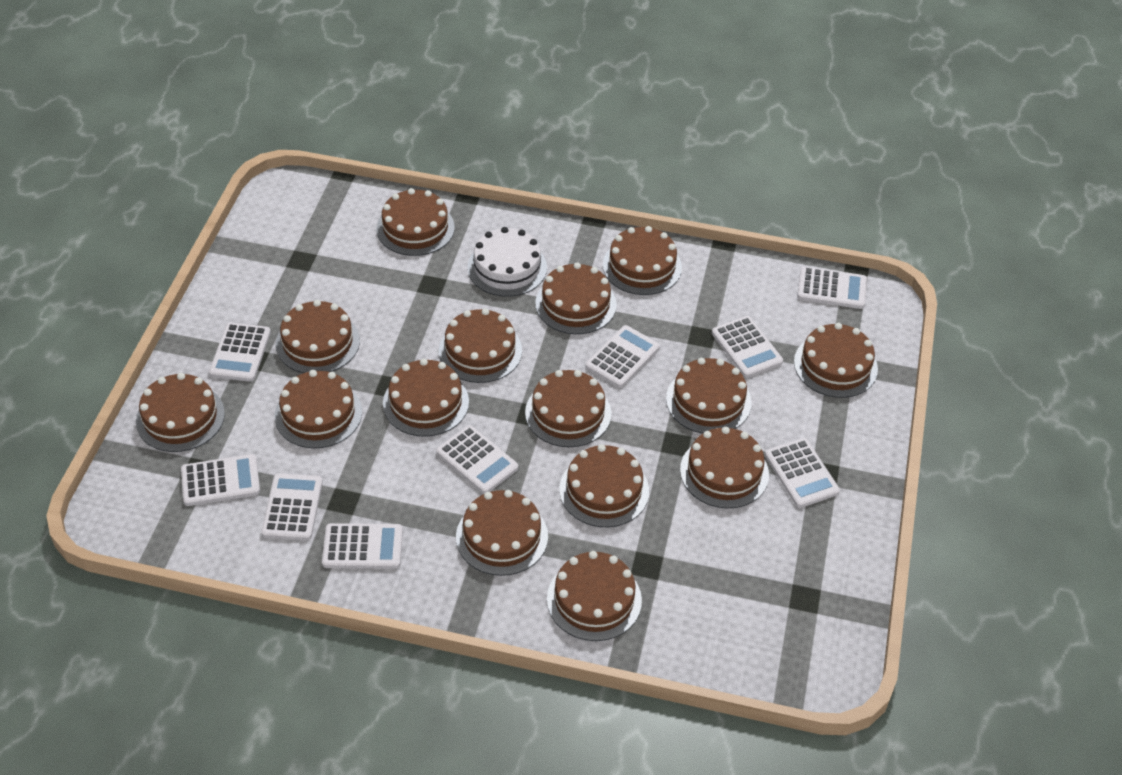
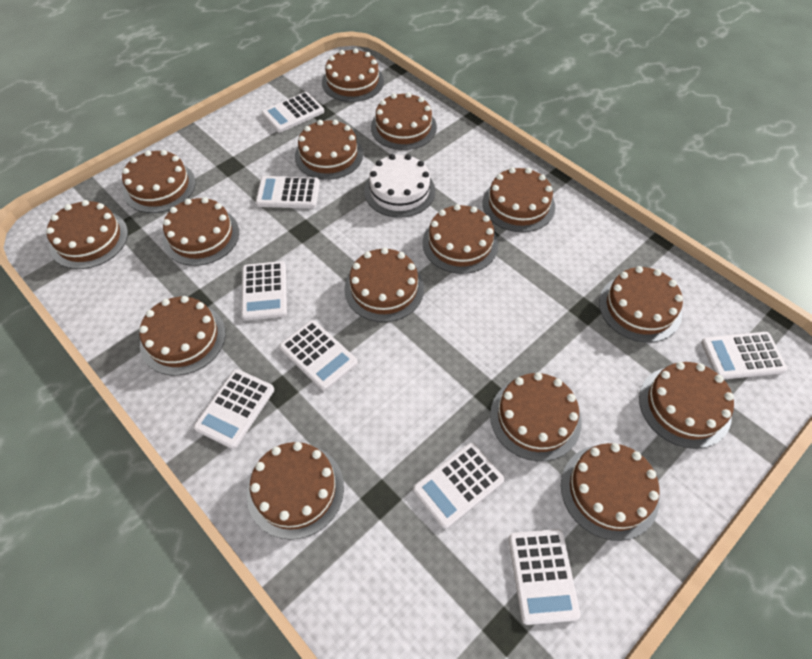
white calculator: [181,454,260,506] [209,323,271,382] [261,473,323,541] [322,523,403,569] [436,425,518,494] [586,325,660,388] [712,316,783,378] [765,438,840,508] [797,266,867,309] = 9 -> [194,369,274,449] [241,261,287,321] [256,176,320,208] [262,92,324,133] [279,320,358,391] [413,443,504,529] [508,529,580,625] [701,332,787,379] = 8

